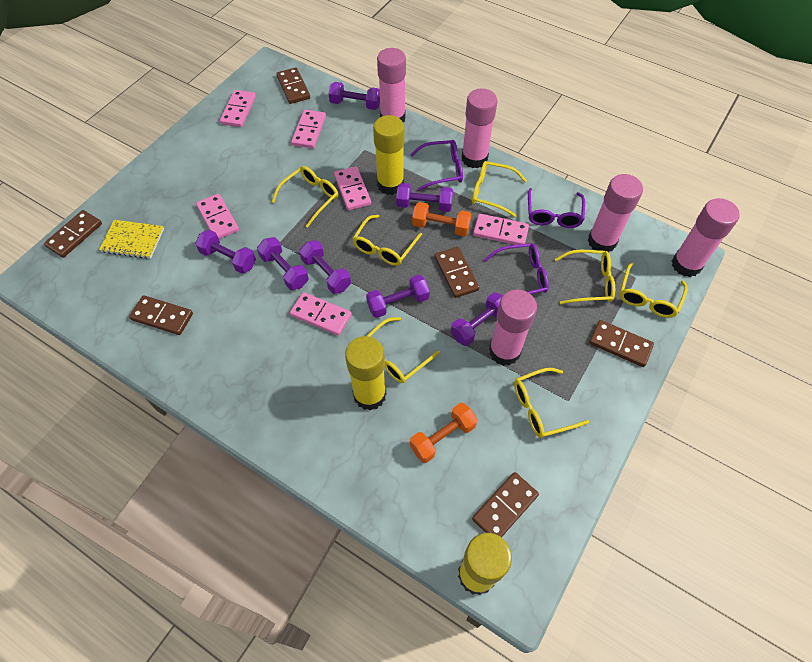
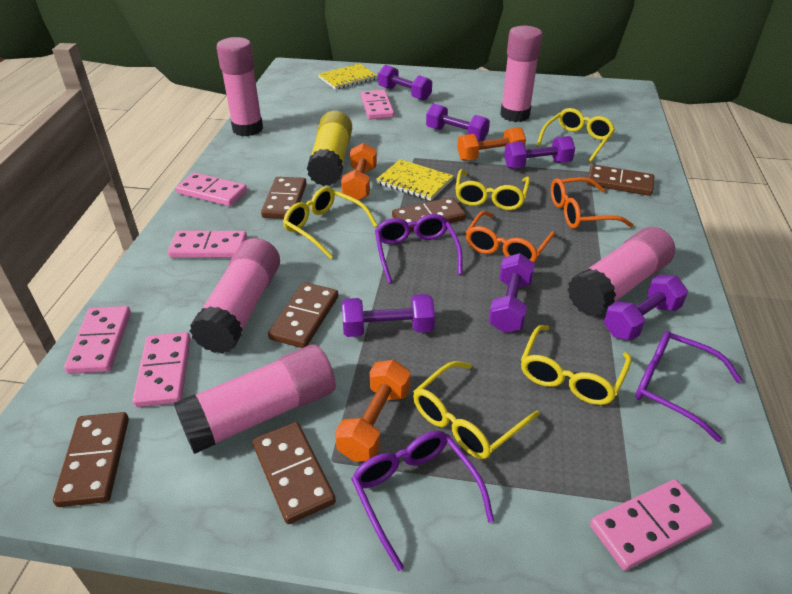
orange dumbbell: [410,403,478,463] [412,202,471,236] = 2 -> [335,360,411,461] [341,143,377,200] [457,127,526,161] = 3
orange glasses: none = 0 -> [466,211,555,262] [551,177,633,229] = 2
purple dumbbell: [195,230,256,274] [257,237,309,290] [299,240,351,294] [329,82,380,110] [366,275,430,318] [396,183,453,212] [451,292,503,346] = 7 -> [342,294,435,337] [378,65,432,101] [426,104,490,142] [489,253,535,333] [504,136,575,168] [604,275,688,340] = 6
yellow glasses: [272,166,338,228] [352,215,422,266] [367,317,440,383] [472,161,527,217] [514,368,589,438] [555,250,615,304] [620,262,688,318] = 7 -> [283,187,378,259] [413,361,540,459] [455,169,530,210] [521,325,632,405] [537,108,615,163] = 5
yellow glue stick: [345,336,386,411] [373,115,405,195] [458,533,512,595] = 3 -> [307,111,352,186] = 1
yellow notebook: [99,220,164,259] = 1 -> [318,63,378,90] [376,159,453,201] = 2

